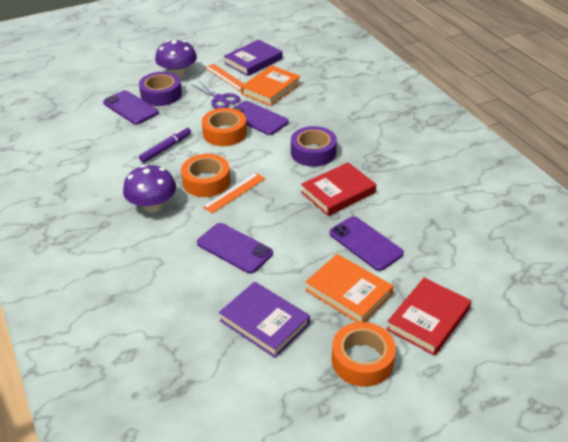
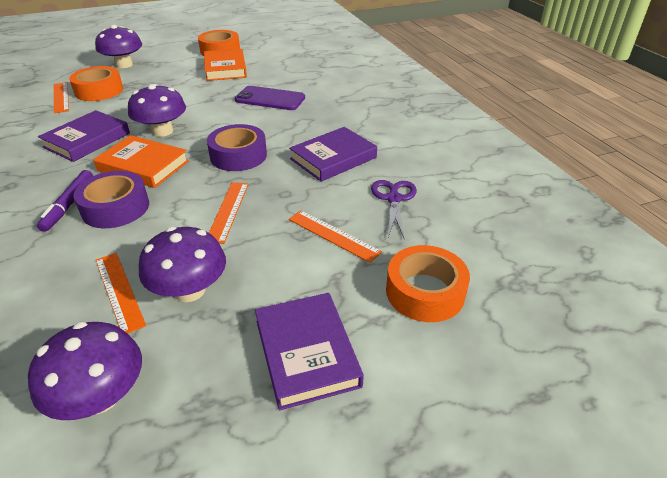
orange ruler: [203,173,265,213] [205,64,244,91] = 2 -> [54,82,69,113] [96,253,146,334] [209,182,249,244] [289,210,382,263] = 4
purple book: [219,282,310,358] [224,40,283,76] = 2 -> [38,110,130,162] [255,293,364,410] [289,127,377,182] = 3
purple mushroom: [123,165,176,213] [155,40,197,78] = 2 -> [28,322,142,420] [95,25,142,68] [128,84,186,137] [139,227,226,302] = 4
purple phone: [103,90,159,125] [197,223,273,274] [233,101,288,135] [329,216,404,271] = 4 -> [235,86,305,110] = 1
red book: [301,162,376,216] [386,278,471,356] = 2 -> none = 0

